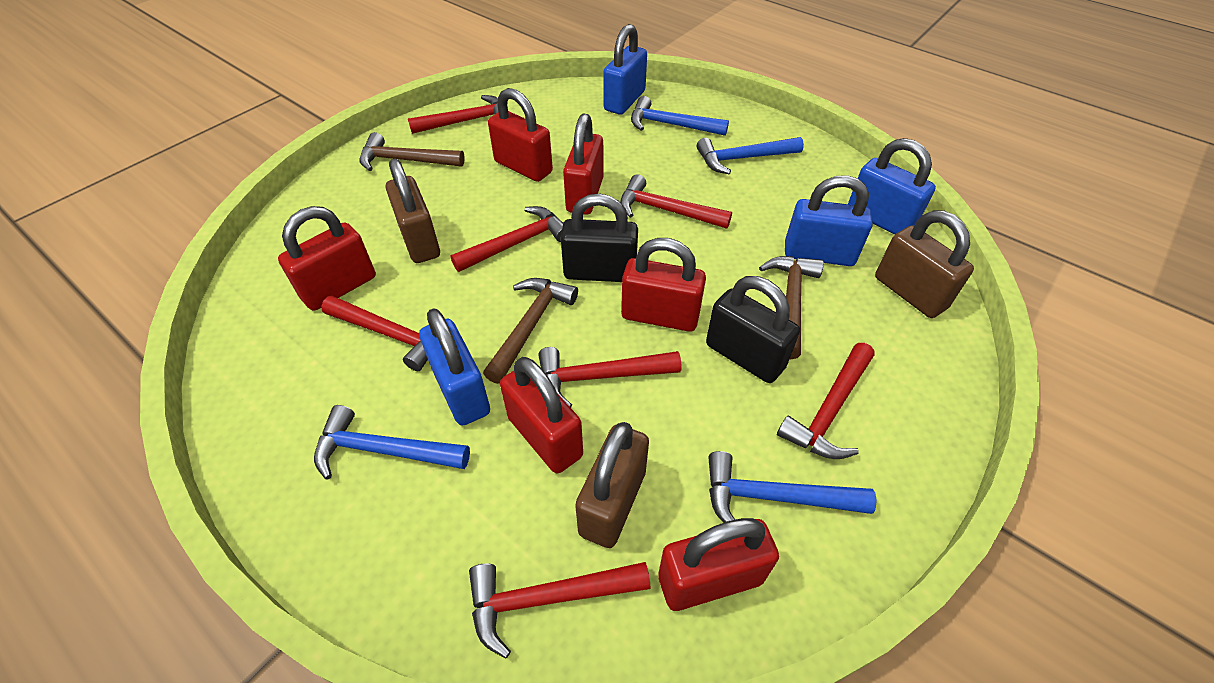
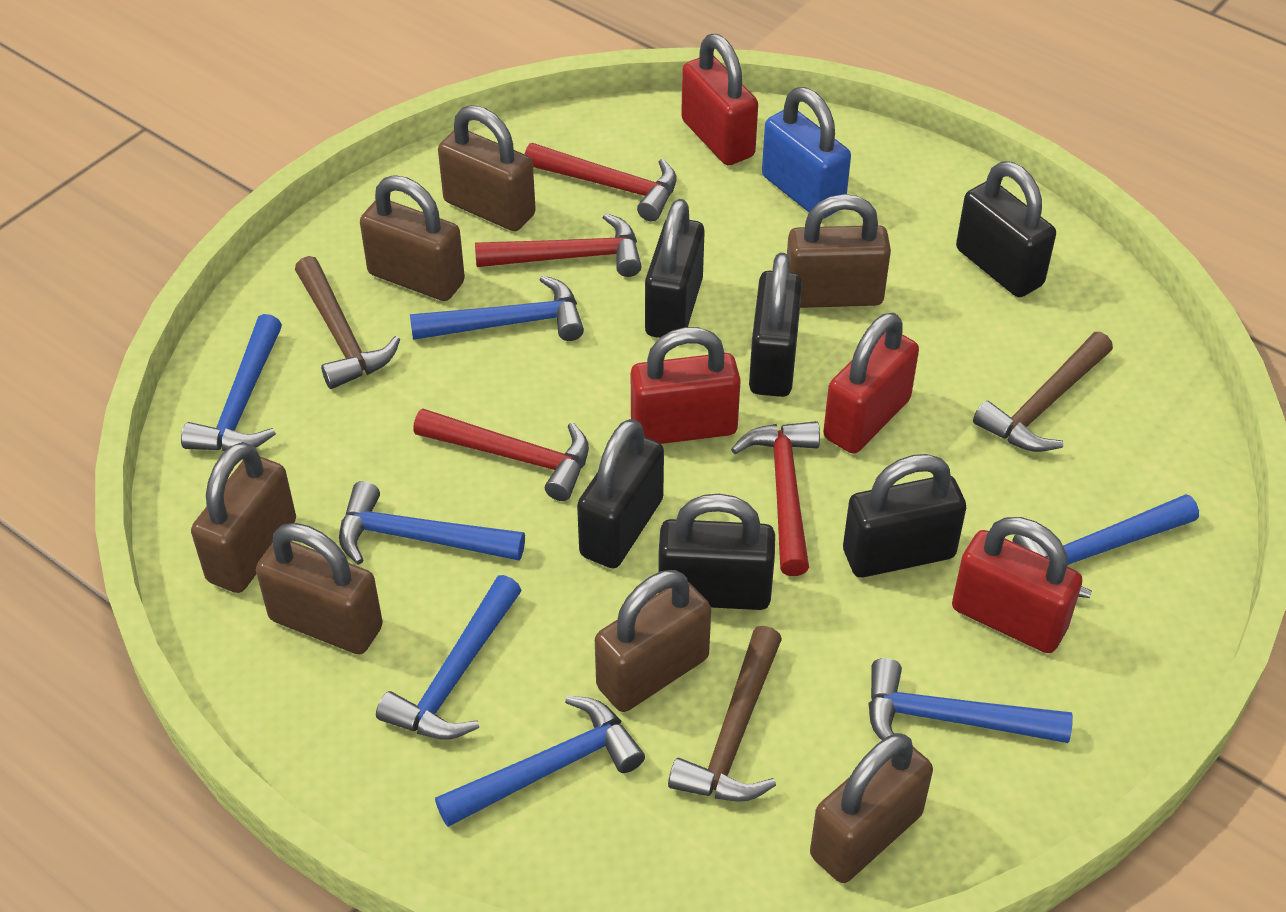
black padlock: [561,193,638,282] [706,276,800,383] = 2 -> [577,419,664,568] [645,199,705,338] [658,494,775,610] [749,253,802,397] [843,454,966,578] [956,161,1056,297] = 6
blue hammer: [314,405,470,480] [631,96,729,136] [696,137,804,174] [708,451,876,522] = 4 -> [181,314,282,452] [339,481,525,565] [376,575,521,740] [410,275,584,341] [435,696,645,827] [868,658,1073,743] [1013,494,1199,598] = 7
blue padlock: [419,308,490,426] [603,24,647,115] [785,175,873,266] [848,138,936,234] = 4 -> [762,87,851,219] = 1
brown padlock: [386,159,440,263] [575,422,649,548] [875,210,974,318] = 3 -> [191,442,296,593] [256,523,383,654] [360,175,465,301] [438,105,536,231] [595,570,711,712] [787,194,891,308] [810,733,933,883] = 7
red hammer: [321,296,428,371] [408,95,498,134] [450,206,563,272] [469,562,650,659] [538,347,682,408] [620,174,732,229] [777,343,875,459] = 7 -> [413,409,589,501] [475,213,642,277] [525,143,677,221] [731,421,820,576] = 4
red padlock: [278,206,376,311] [488,88,553,182] [500,357,583,473] [563,114,604,215] [621,238,706,332] [658,518,779,611] = 6 -> [631,327,741,444] [681,34,758,165] [823,313,919,454] [952,517,1082,653] = 4

